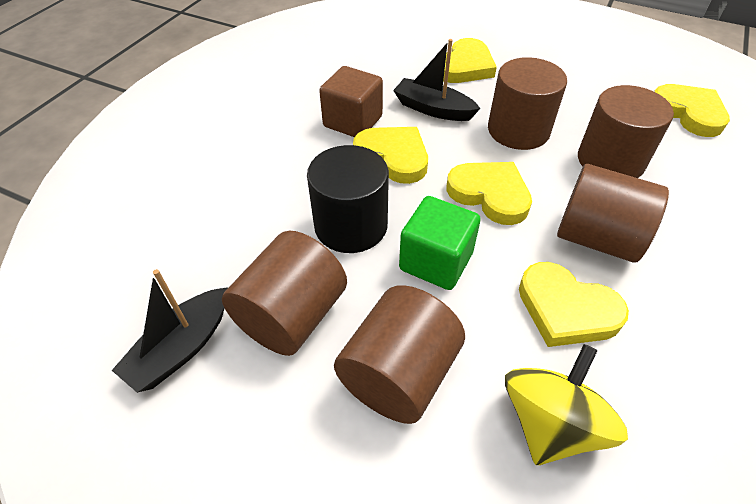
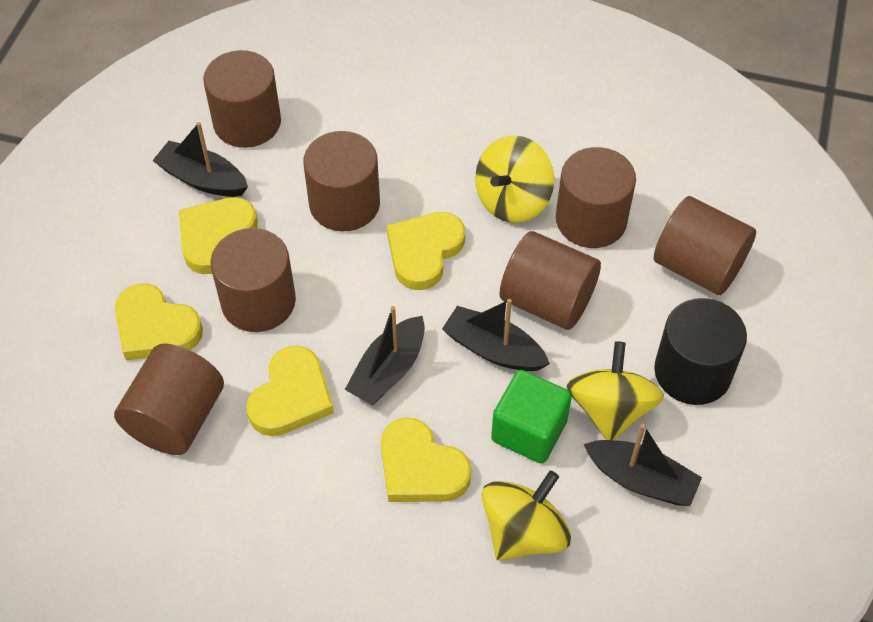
black boat: [112,269,228,393] [393,39,481,121] = 2 -> [152,122,248,197] [345,306,425,405] [442,299,550,371] [583,424,702,506] = 4
brown cube: [319,66,383,137] = 1 -> none = 0
brown cylinder: [222,231,347,356] [334,285,465,424] [488,57,567,150] [557,164,669,263] [578,85,674,178] = 5 -> [114,343,224,455] [203,50,281,148] [211,228,296,332] [303,131,380,232] [500,231,601,330] [556,147,636,248] [654,196,756,295] = 7
yellow spinning top: [505,344,628,465] = 1 -> [475,135,554,223] [482,471,571,561] [567,341,664,440] = 3

